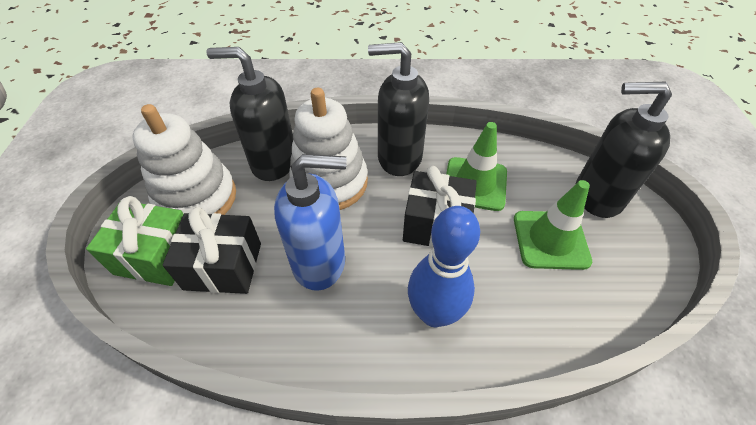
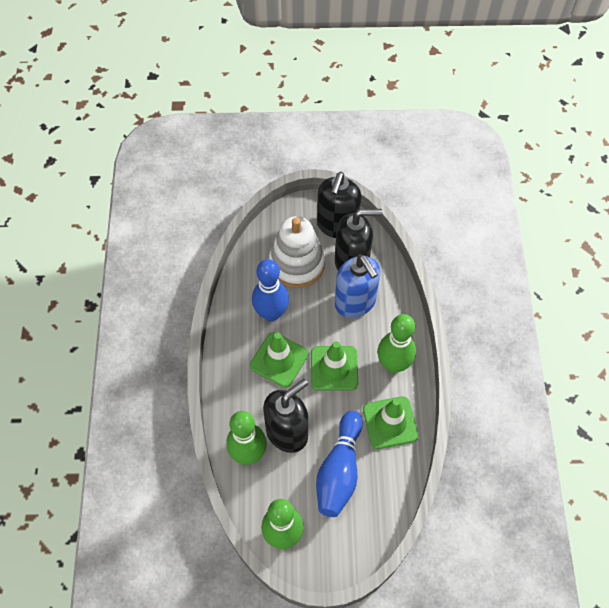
black gift: [162,207,261,294] [403,166,477,247] = 2 -> none = 0
blue bowling pin: [408,206,480,327] = 1 -> [252,259,289,321] [316,411,363,517] = 2
green bowling pin: none = 0 -> [226,411,267,465] [261,499,304,549] [377,314,416,373] = 3
green gift: [86,196,183,286] = 1 -> none = 0
green traffic cone: [446,122,507,211] [514,180,592,270] = 2 -> [250,332,309,388] [311,341,358,391] [363,396,419,449] = 3
white stacking toy: [132,104,236,215] [289,88,368,210] = 2 -> [269,216,325,288] = 1

